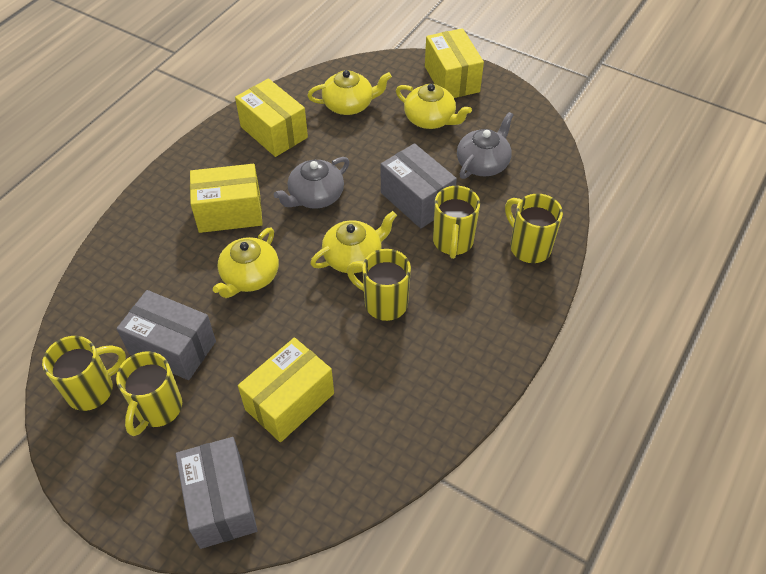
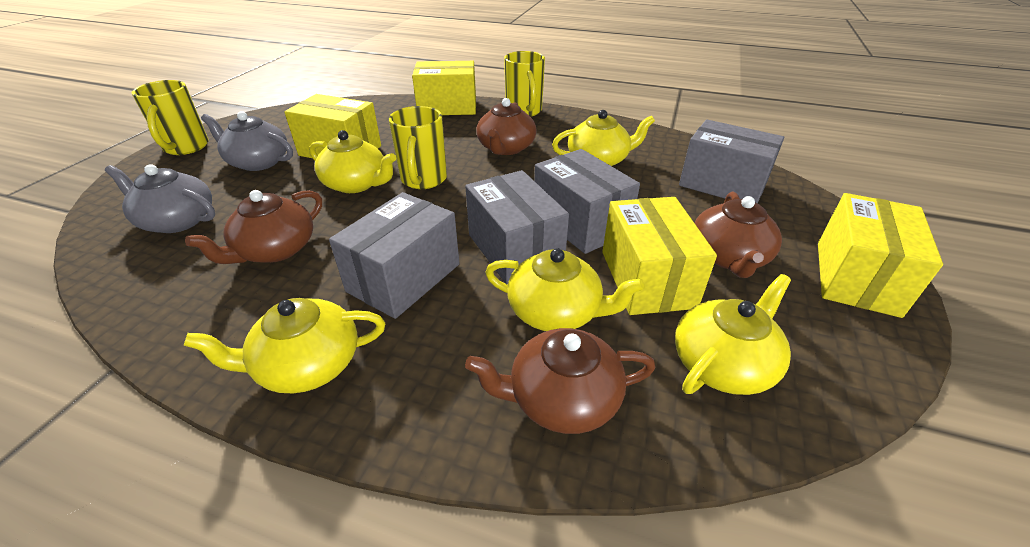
brown teapot: none = 0 -> [185,190,322,264] [465,328,655,434] [476,98,537,155] [695,192,782,278] = 4
grey box: [117,290,216,380] [176,437,257,549] [381,143,457,228] = 3 -> [329,192,460,319] [465,170,569,285] [534,149,640,254] [679,120,784,203] = 4
yellow mug: [42,336,126,411] [116,351,182,436] [347,249,411,321] [433,186,480,259] [505,193,563,263] = 5 -> [132,80,209,155] [389,106,447,189] [504,51,545,117] = 3
yellow teapot: [213,227,279,298] [307,70,392,115] [310,211,397,273] [396,84,472,129] = 4 -> [184,298,385,393] [309,130,396,193] [485,248,645,331] [552,110,655,166] [675,274,791,395] = 5

